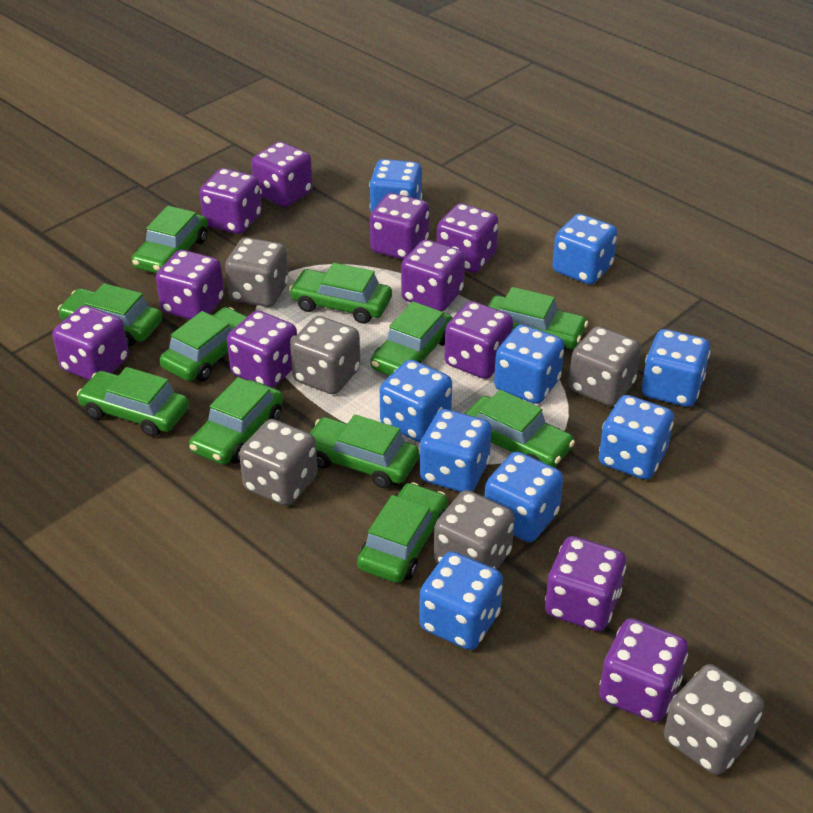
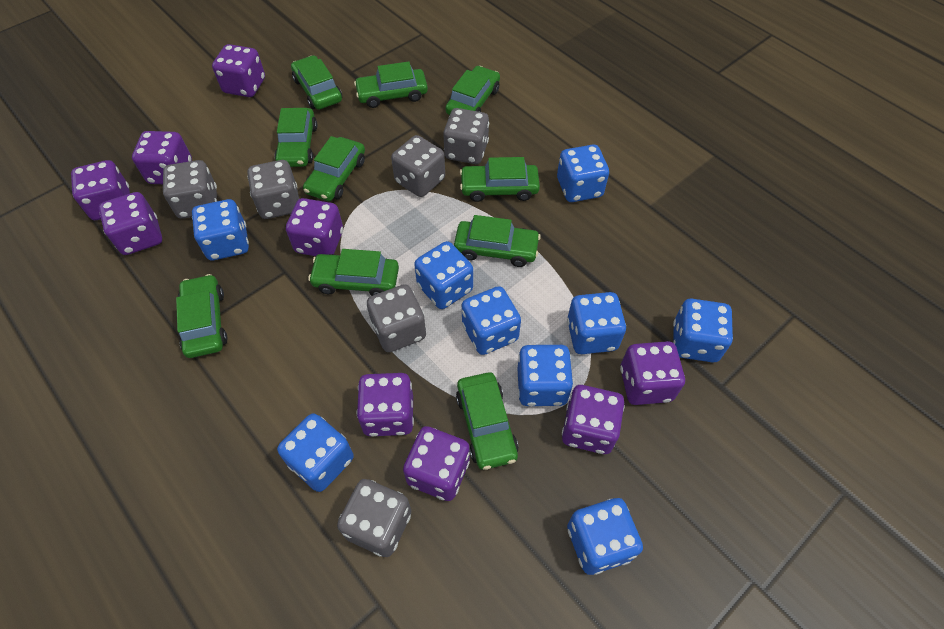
green car: [58,283,162,347] [77,367,189,437] [131,206,208,274] [160,307,247,381] [189,377,283,465] [289,263,392,324] [310,414,419,489] [357,482,448,583] [370,301,453,376] [465,390,575,468] [488,287,588,351] = 11 -> [176,274,228,358] [274,108,317,167] [291,55,342,110] [303,136,365,201] [308,249,399,296] [354,61,428,108] [445,66,500,115] [454,215,541,267] [456,372,519,470] [460,157,540,202] = 10
purple dice: [53,305,129,381] [156,250,224,320] [199,168,262,234] [227,311,297,388] [251,142,313,207] [370,193,429,260] [401,240,465,311] [437,203,498,273] [445,301,513,379] [545,536,626,632] [599,618,688,722] = 11 -> [71,160,130,220] [99,192,162,255] [132,131,192,184] [212,44,265,97] [286,198,343,256] [357,373,414,436] [403,426,470,501] [562,385,625,454] [620,341,685,405] = 9

